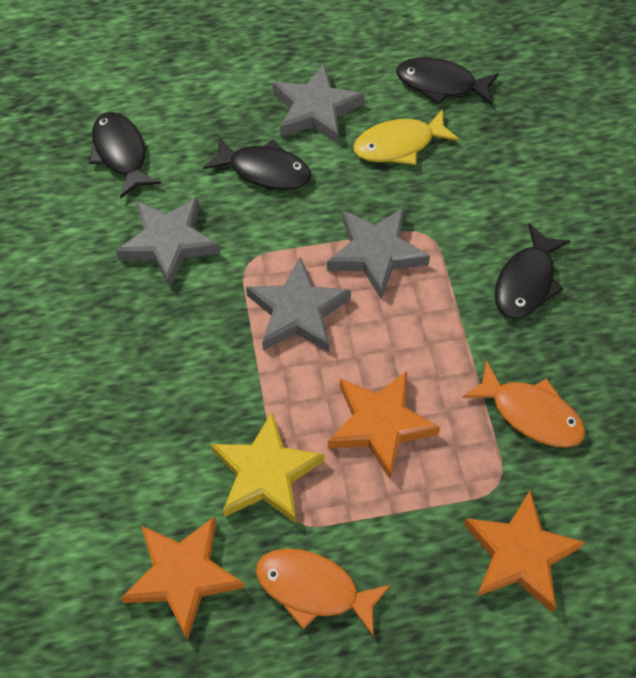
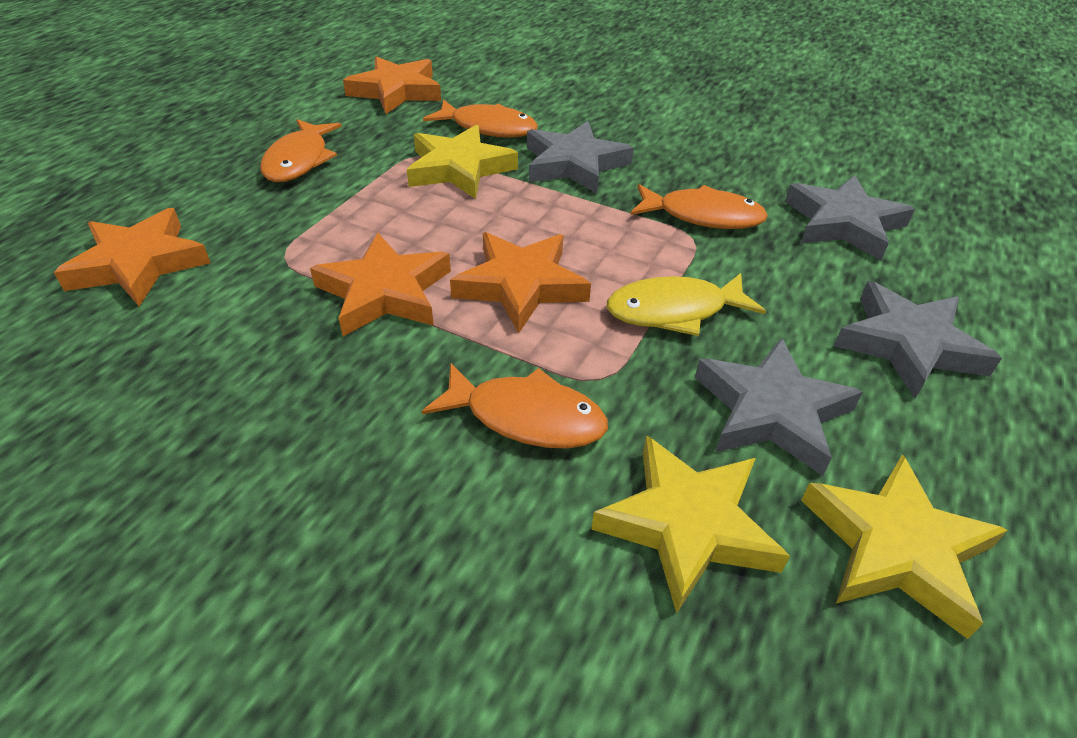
black fish: [89,112,161,199] [203,136,311,190] [396,57,499,105] [495,224,571,319] = 4 -> none = 0
orange fish: [256,548,391,637] [462,360,585,448] = 2 -> [260,119,342,182] [422,363,608,449] [423,99,538,138] [630,184,768,229] = 4
orange star: [120,516,245,640] [328,371,440,479] [464,491,586,612] = 3 -> [54,208,211,306] [310,233,451,336] [343,56,441,114] [450,232,591,333] = 4
yellow star: [210,412,325,523] = 1 -> [407,125,518,199] [591,435,790,614] [801,454,1008,639] = 3

